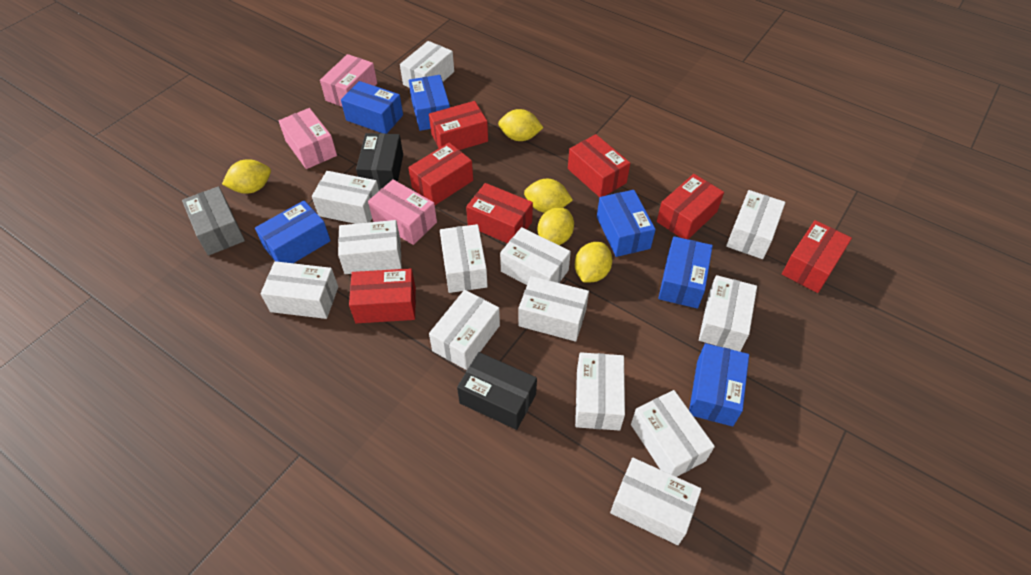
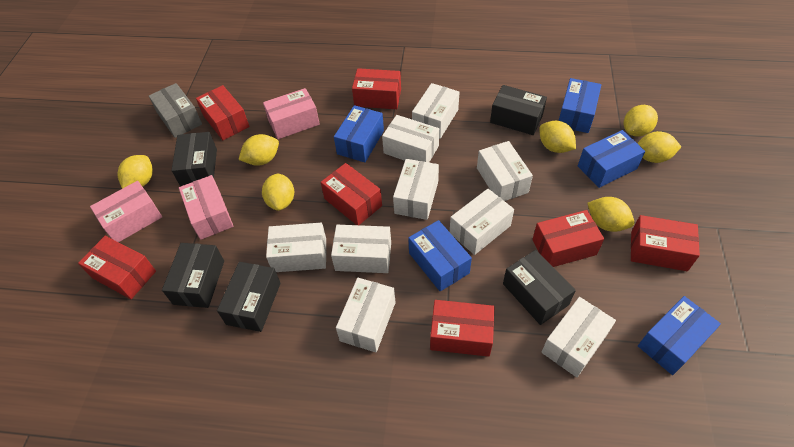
black box: [356,133,403,190] [457,352,537,430] = 2 -> [162,243,224,308] [171,132,217,187] [217,262,281,332] [490,85,547,135] [503,250,576,325] = 5
blue box: [255,200,331,263] [341,81,403,134] [409,75,450,131] [597,190,656,257] [658,236,713,309] [689,343,749,426] = 6 -> [334,105,384,162] [408,220,472,291] [559,78,601,133] [578,130,645,188] [638,296,721,375] = 5
white box: [261,261,338,319] [312,171,379,224] [338,220,402,274] [400,41,454,88] [429,290,500,370] [440,224,488,293] [500,227,571,285] [518,276,589,342] [575,352,625,431] [610,458,701,545] [631,390,715,477] [699,275,757,352] [726,190,785,259] = 13 -> [266,222,326,272] [331,225,391,273] [336,278,396,352] [382,115,439,162] [393,159,439,220] [412,83,459,139] [450,189,514,255] [477,141,533,201] [542,297,616,377] = 9
yellow lemon: [222,159,271,194] [498,109,543,141] [524,179,573,213] [538,207,574,245] [575,242,612,282] = 5 -> [117,155,153,189] [239,134,279,166] [262,174,294,211] [540,121,576,153] [587,197,634,232] [624,105,658,137] [637,131,681,163] = 7

